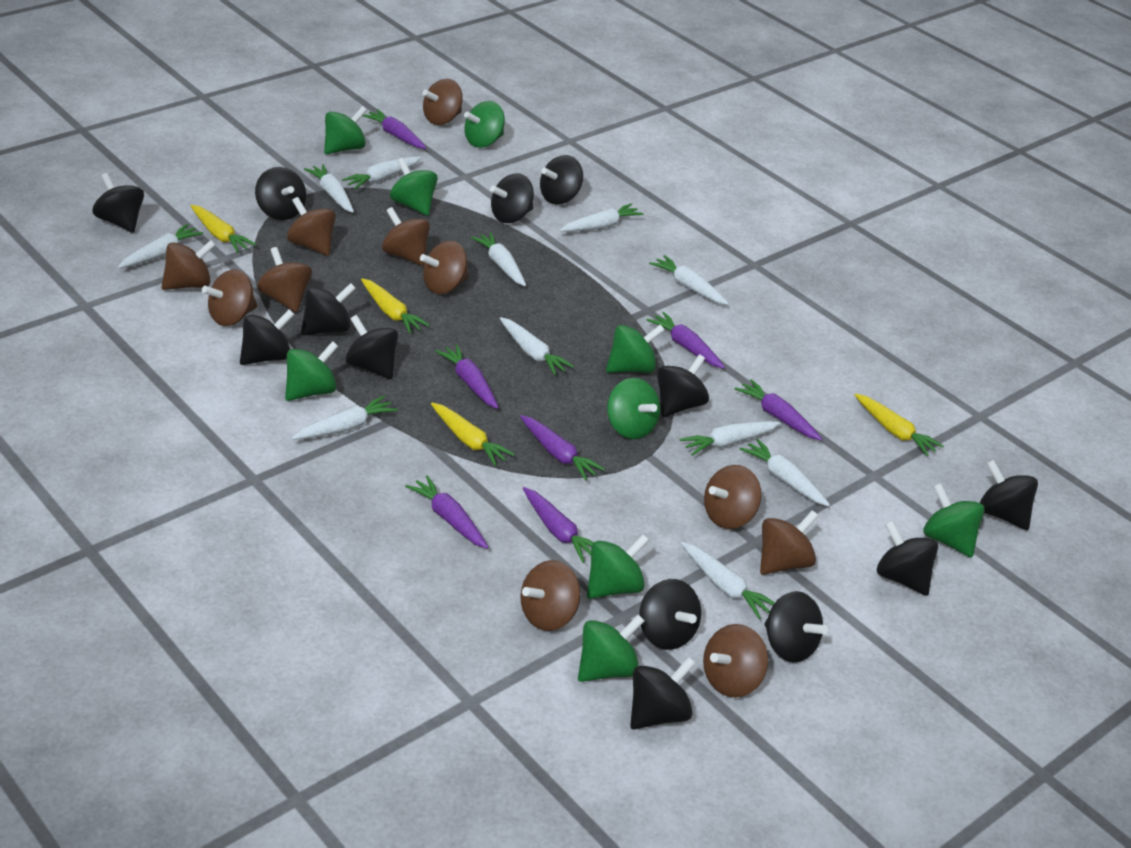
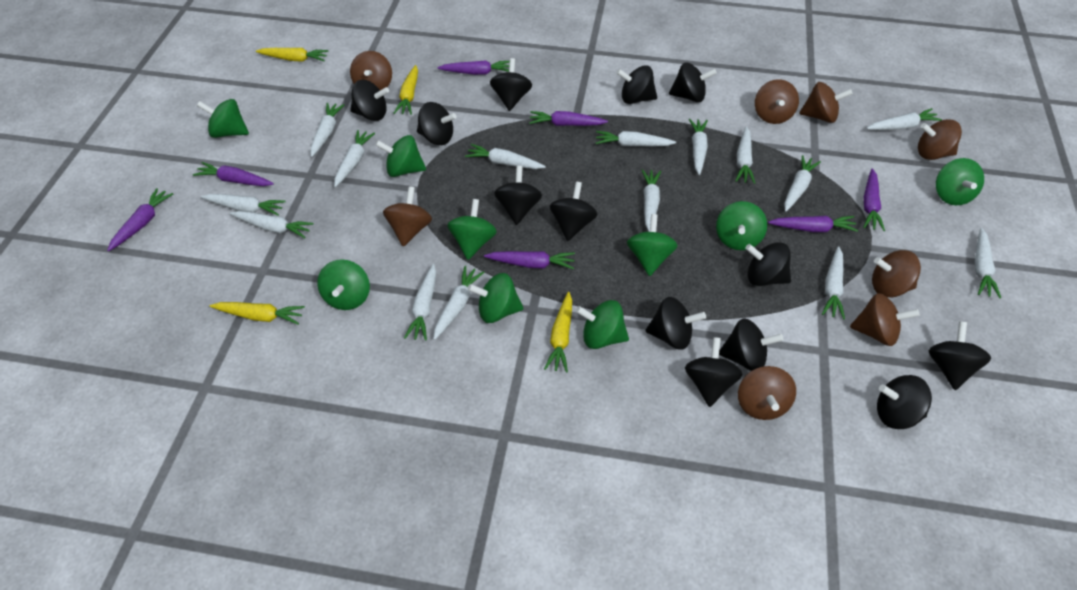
brown spinning top: [161,240,216,290] [202,269,257,326] [257,247,312,312] [287,197,336,256] [382,207,430,266] [420,241,469,294] [422,79,463,125] [520,560,581,631] [703,624,768,697] [704,465,762,529] [760,510,818,575] = 11 -> [350,51,392,90] [383,186,432,246] [738,366,796,420] [755,79,799,124] [799,82,853,123] [850,293,920,346] [872,250,921,298] [918,119,962,160] = 8
white carrot: [118,224,203,268] [292,396,398,440] [304,164,354,213] [342,157,421,190] [471,232,526,286] [500,317,574,376] [560,203,644,232] [649,255,729,305] [680,421,780,456] [681,542,775,619] [740,439,830,507] = 11 -> [201,194,285,216] [230,211,314,238] [310,103,344,157] [334,130,375,187] [404,264,436,341] [433,266,484,340] [465,144,546,169] [596,131,676,147] [642,169,661,232] [689,119,708,175] [735,127,755,184] [784,155,821,212] [822,246,845,319] [867,108,942,130] [975,228,1001,298] = 15

